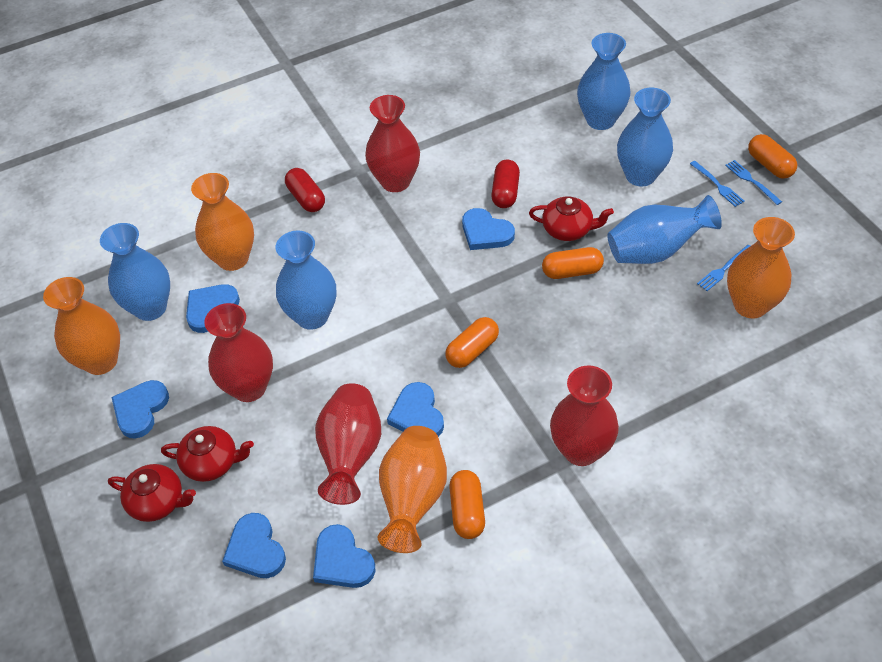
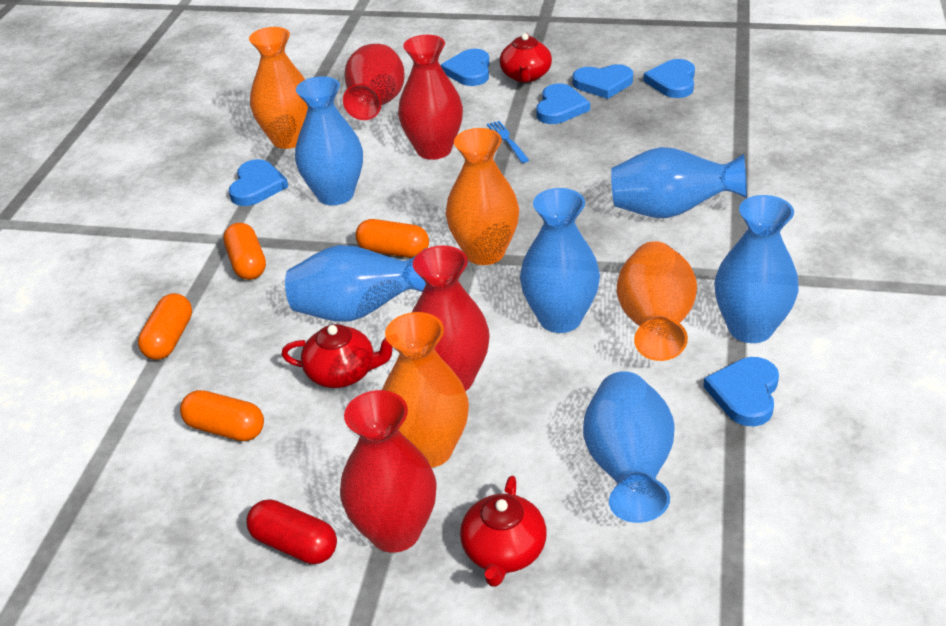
blue fork: [690,161,745,207] [697,245,750,291] [725,160,782,205] = 3 -> [487,121,529,163] = 1
blue vase: [100,223,170,321] [276,231,336,330] [577,33,630,130] [607,195,722,264] [617,88,673,186] = 5 -> [285,245,427,322] [295,76,363,205] [520,188,600,333] [583,371,675,523] [611,147,747,218] [714,195,799,343] = 6
red capsule: [285,168,325,212] [491,160,520,208] = 2 -> [246,499,337,564] = 1

